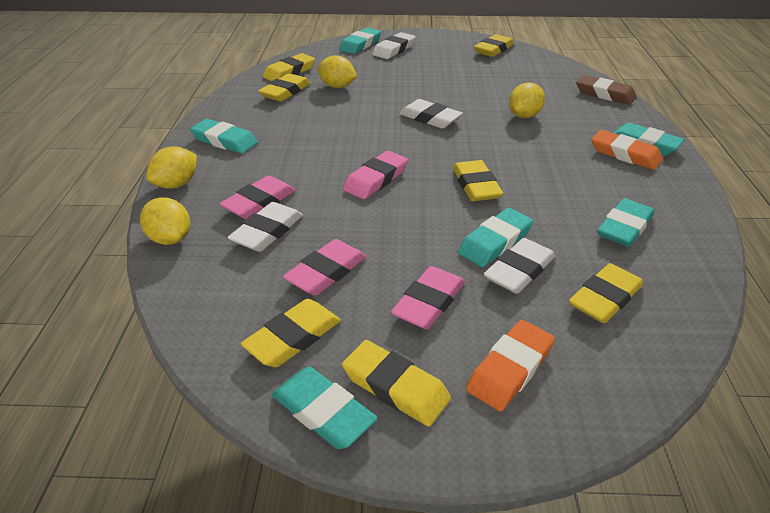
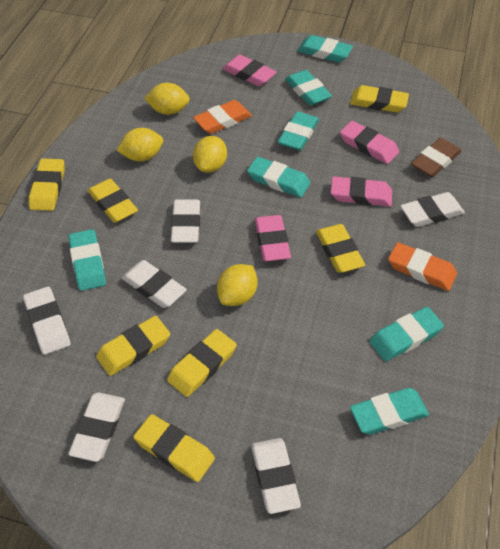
turquoise eraser: [190,119,258,154] [272,367,377,449] [339,28,381,54] [458,208,533,267] [597,198,654,247] [614,123,685,156] = 6 -> [68,229,106,291] [247,157,311,198] [278,111,319,151] [285,70,332,106] [297,35,353,62] [350,388,429,435] [370,307,444,361] = 7
white eraser: [227,202,303,252] [372,32,416,59] [399,99,463,129] [484,238,555,294] = 4 -> [23,287,70,355] [68,392,125,462] [121,260,187,308] [171,200,200,243] [251,438,301,514] [400,192,465,227] = 6

